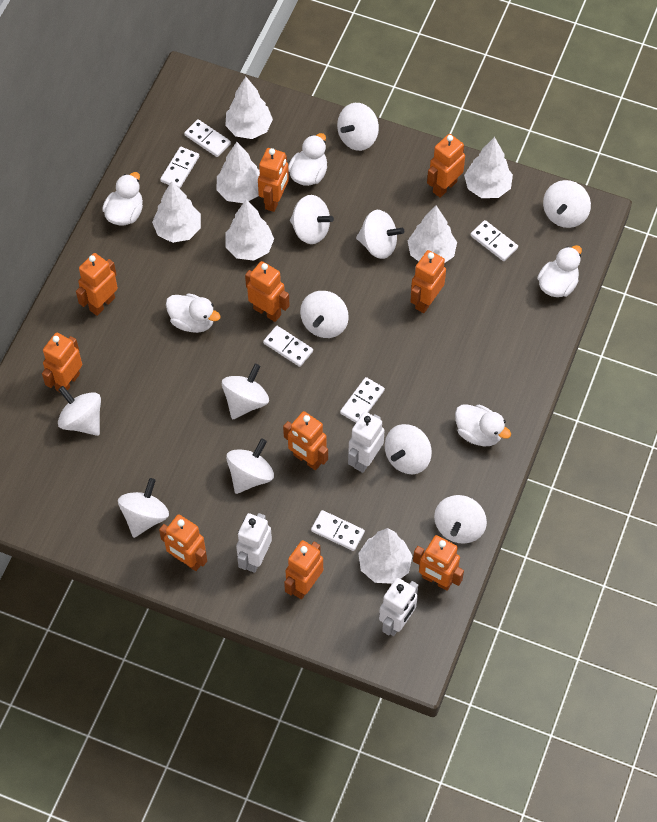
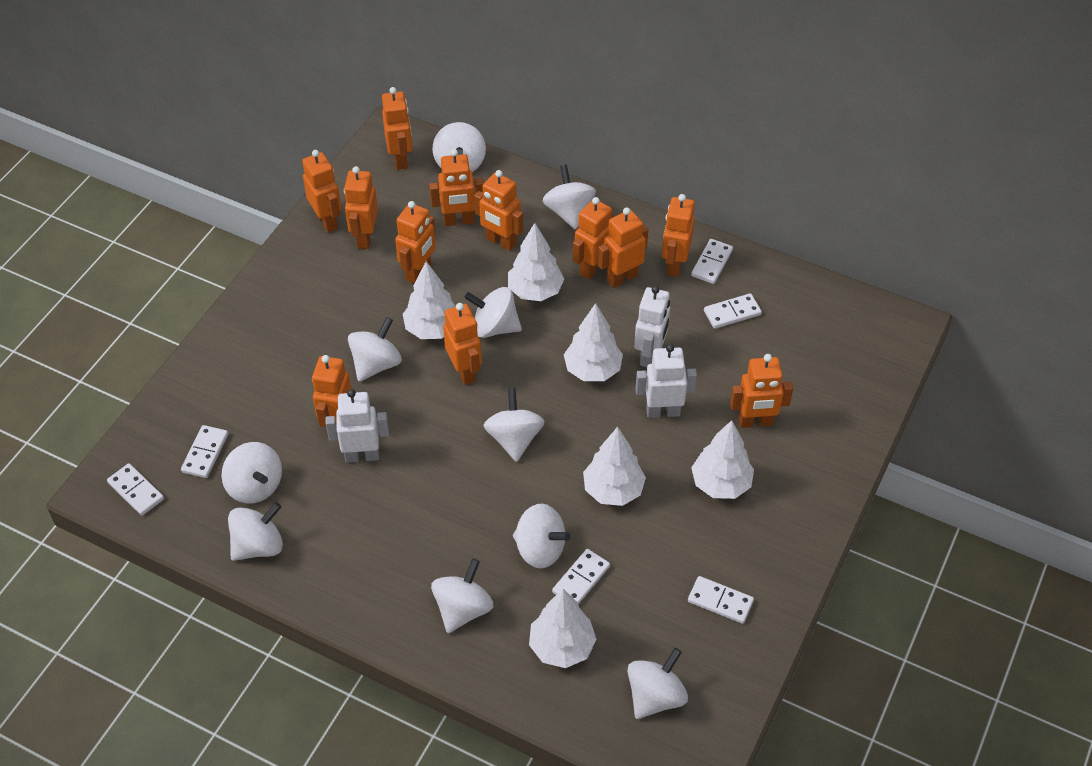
orange robot: [42,333,82,392] [76,253,118,316] [159,514,207,571] [245,261,290,322] [258,148,289,212] [283,411,328,470] [284,540,323,599] [410,250,446,313] [413,535,464,591] [427,134,465,198] = 10 -> [302,150,342,232] [312,355,351,435] [344,166,378,249] [382,87,412,170] [395,201,436,283] [429,149,484,226] [443,303,482,385] [474,170,523,251] [573,197,612,279] [598,207,648,288] [662,194,695,277] [730,354,793,428] = 12
white duck: [102,172,143,225] [166,293,221,333] [288,133,327,186] [455,405,511,446] [537,245,582,297] = 5 -> none = 0
white spinning top: [58,386,101,436] [118,478,169,538] [222,364,269,420] [226,439,274,494] [290,195,334,244] [300,291,349,338] [337,103,379,151] [356,210,404,259] [385,424,432,474] [434,495,487,543] [543,180,591,228] = 11 -> [222,442,282,504] [228,502,283,561] [348,317,402,382] [431,558,493,633] [433,122,486,172] [464,287,522,338] [483,388,545,462] [513,504,571,569] [543,164,596,230] [627,648,688,719] = 10
white tree: [152,181,201,243] [217,142,260,203] [225,77,273,139] [225,200,274,261] [358,528,412,584] [408,205,457,263] [464,137,513,198] = 7 -> [403,261,456,339] [508,223,564,301] [529,589,597,668] [564,303,623,381] [583,427,646,506] [691,420,754,499] = 6

